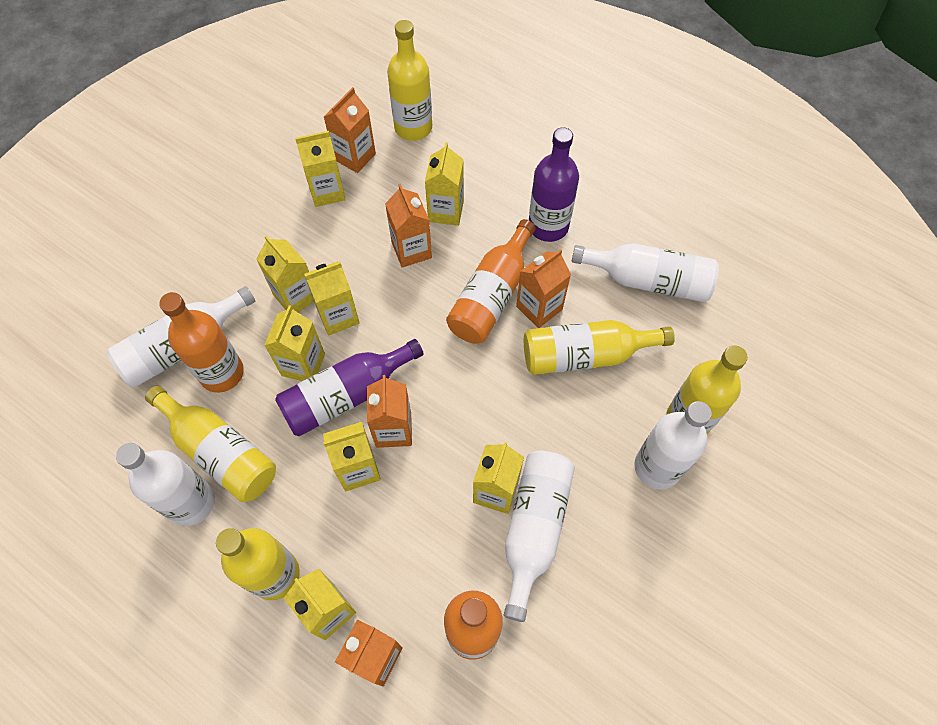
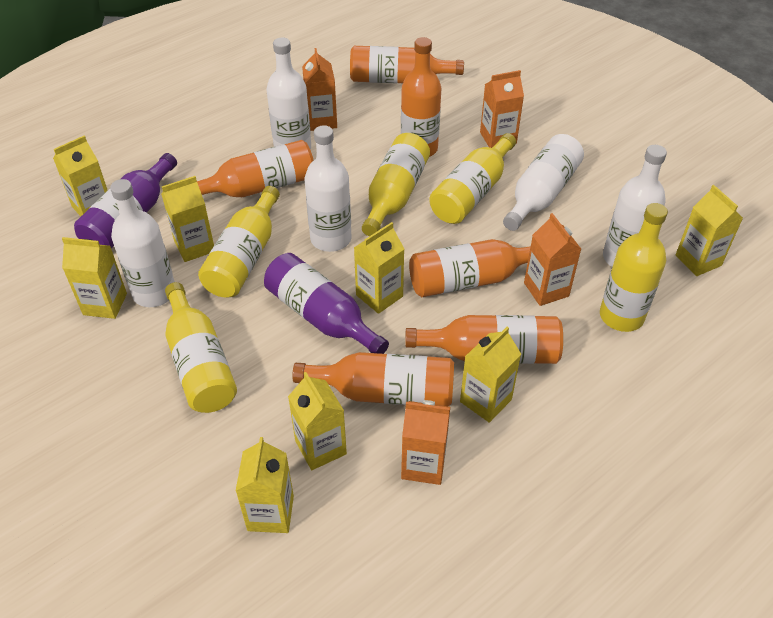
orange bottle: [159,292,244,393] [444,591,503,660] [446,219,536,344] = 3 -> [197,140,314,197] [292,352,454,407] [350,46,464,83] [401,37,441,157] [405,315,563,364] [409,239,531,297] = 6
orange carton: [324,87,376,173] [335,620,403,686] [367,375,412,448] [385,184,432,268] [516,249,571,328] = 5 -> [302,48,337,131] [401,400,450,485] [480,70,524,148] [524,213,581,306] = 4

